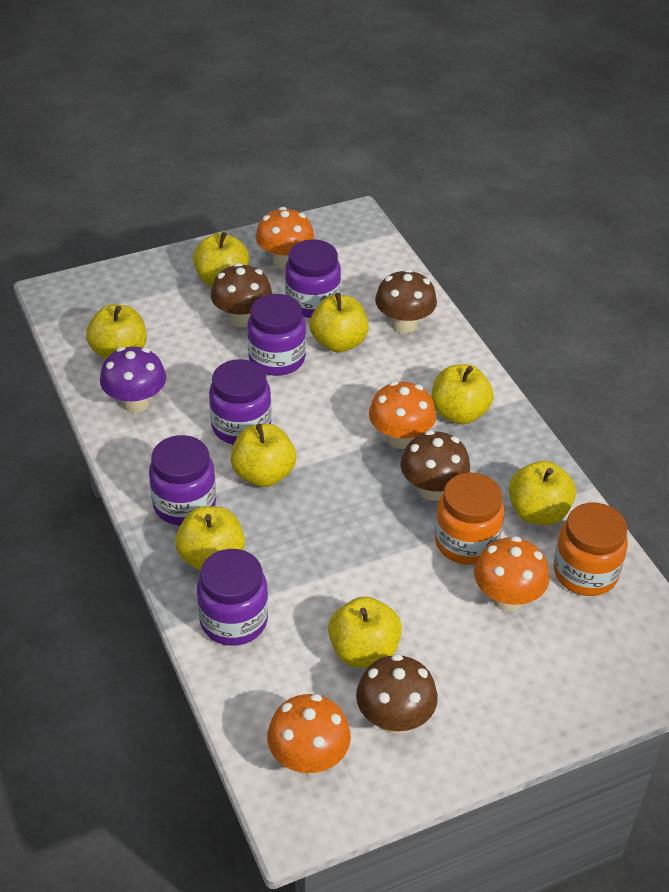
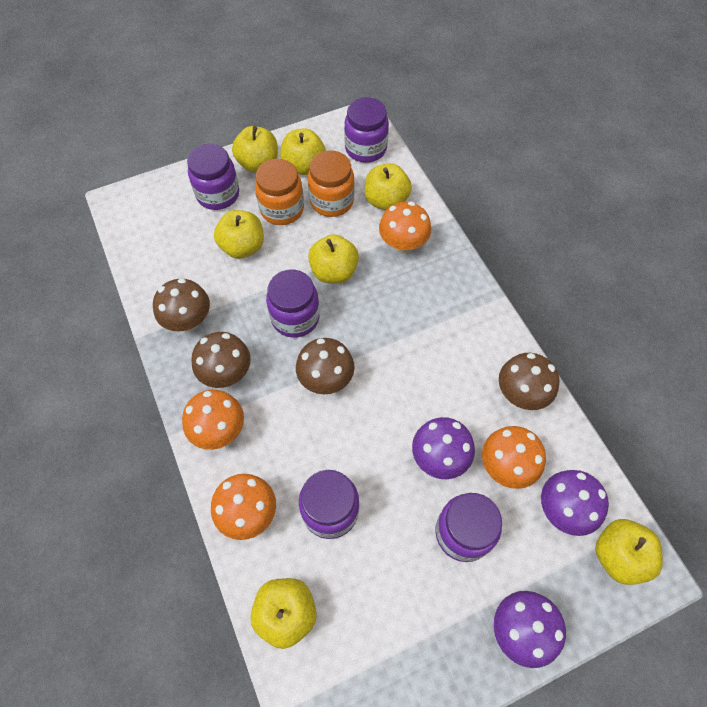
purple mushroom: [100,346,166,413] = 1 -> [412,417,475,479] [494,591,566,668] [541,470,609,536] = 3
yellow apple: [86,304,147,359] [175,506,245,571] [193,232,249,287] [231,424,296,487] [310,293,369,352] [328,596,402,668] [431,364,494,425] [509,461,576,525] = 8 -> [214,210,264,259] [232,126,278,173] [250,578,317,649] [280,128,326,175] [308,234,359,283] [365,163,412,211] [595,519,663,585] = 7

